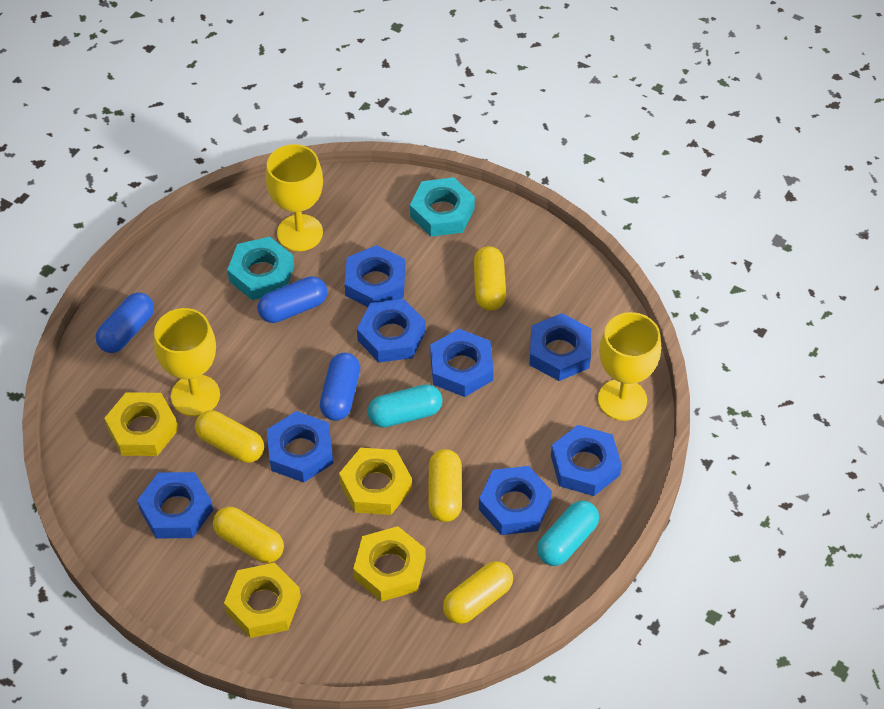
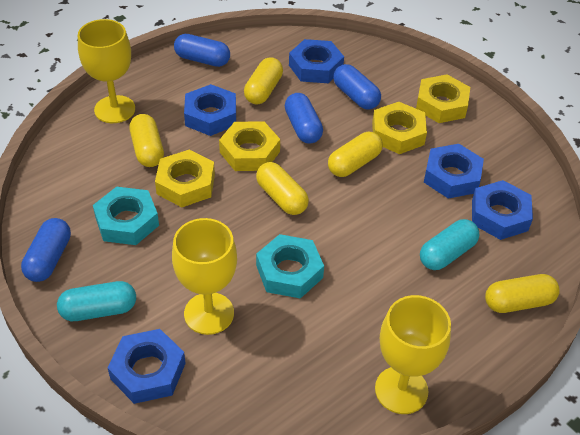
blue capsule: [96,292,154,353] [258,276,327,323] [320,353,360,421] = 3 -> [21,218,71,282] [174,34,230,67] [285,93,323,144] [333,64,381,110] = 4
blue nut: [137,472,213,539] [267,411,333,482] [345,245,405,307] [357,299,425,362] [430,329,494,397] [479,466,552,535] [530,313,591,381] [551,425,622,496] = 8 -> [108,329,186,404] [184,84,236,136] [289,39,344,83] [424,144,484,199] [472,180,533,240] = 5

